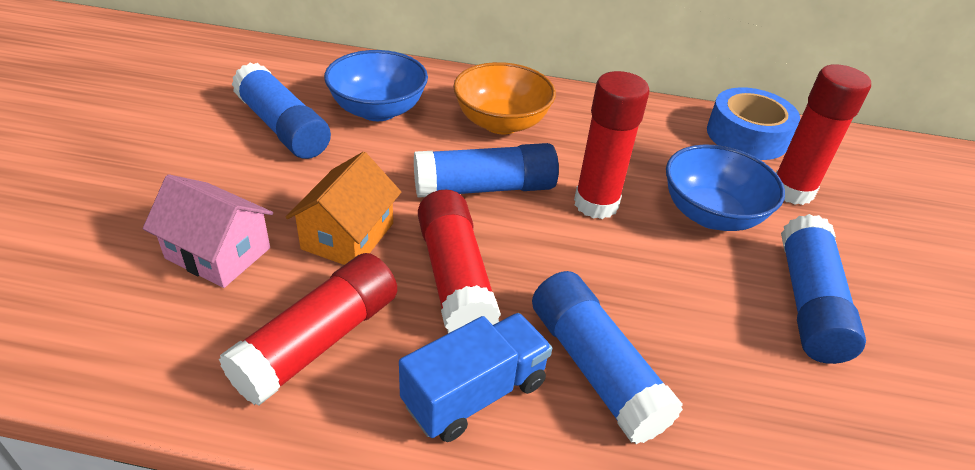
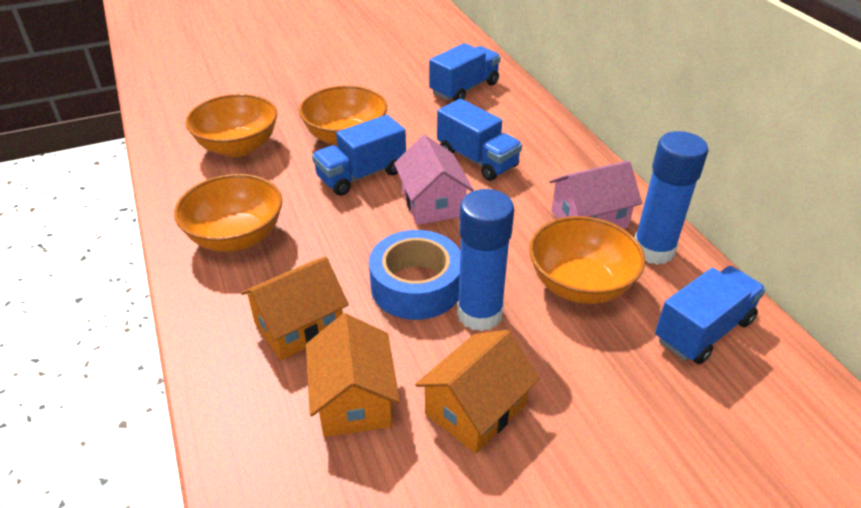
blue bowl: [324,50,428,121] [666,145,785,231] = 2 -> none = 0
blue glue stick: [231,63,331,159] [414,143,559,198] [532,271,683,444] [781,214,866,364] = 4 -> [457,189,514,331] [635,131,708,265] = 2
blue truck: [399,313,552,442] = 1 -> [312,115,406,196] [429,43,501,101] [437,99,522,181] [655,266,766,364] = 4
orange bowl: [453,62,556,134] = 1 -> [174,174,282,252] [186,94,277,157] [299,85,387,146] [529,216,645,304] = 4
orange house: [286,152,401,265] = 1 -> [241,257,349,360] [306,313,400,437] [415,330,540,453] = 3
pink house: [143,174,273,288] = 1 -> [394,135,474,225] [549,160,642,229] = 2
red glue stick: [219,253,397,406] [418,190,501,333] [574,71,650,219] [776,64,871,205] = 4 -> none = 0

